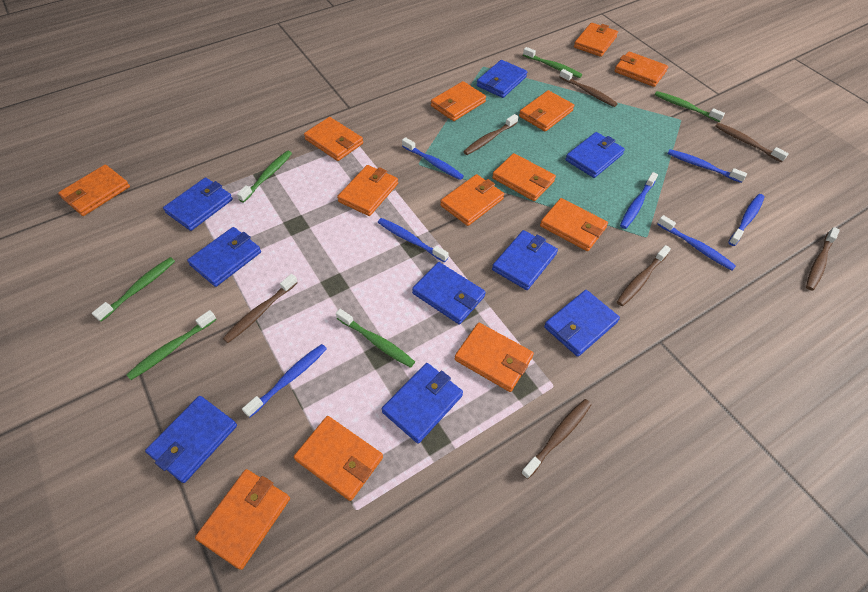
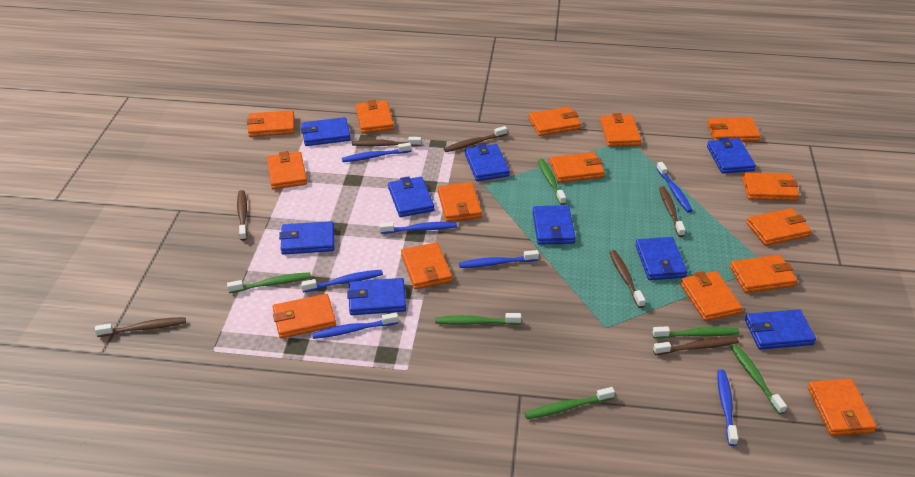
orange wallet: [58,165,130,216] [195,469,290,570] [294,416,383,501] [304,117,363,161] [337,165,398,216] [431,81,486,121] [440,174,504,226] [455,323,534,392] [492,153,556,201] [519,90,574,132] [540,198,608,251] [574,23,618,57] [614,51,668,87] = 13 -> [247,110,294,137] [267,151,307,189] [273,294,336,339] [356,100,394,133] [401,242,452,289] [438,182,482,222] [529,107,581,136] [550,152,605,183] [600,113,641,147] [680,271,742,321] [707,117,761,142] [730,255,797,293] [742,172,799,201] [746,208,812,246] [808,379,877,436] = 15

